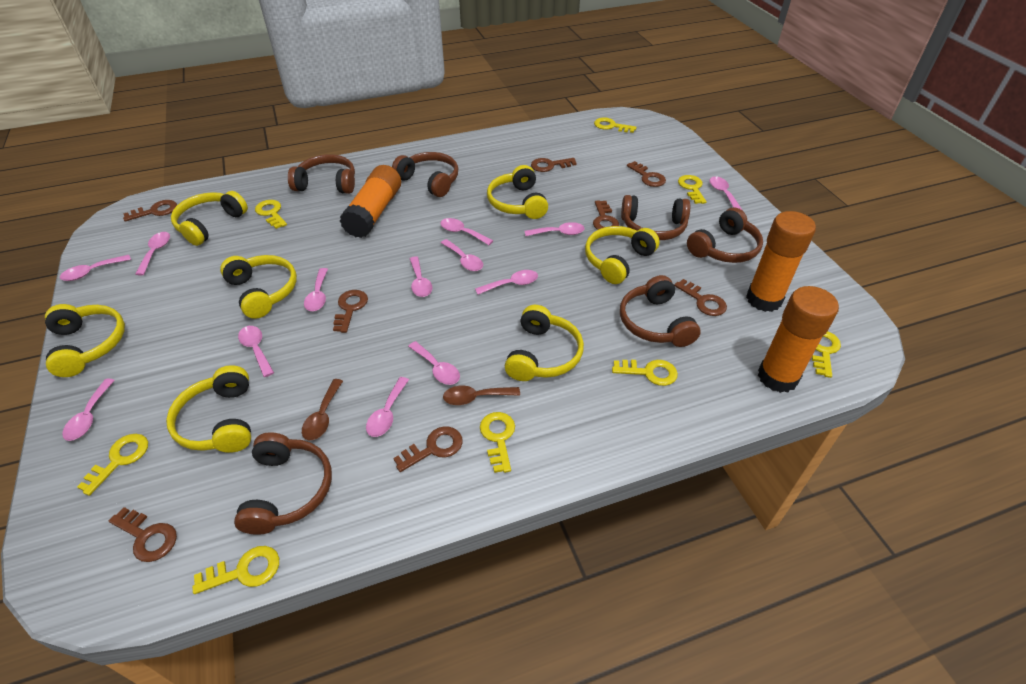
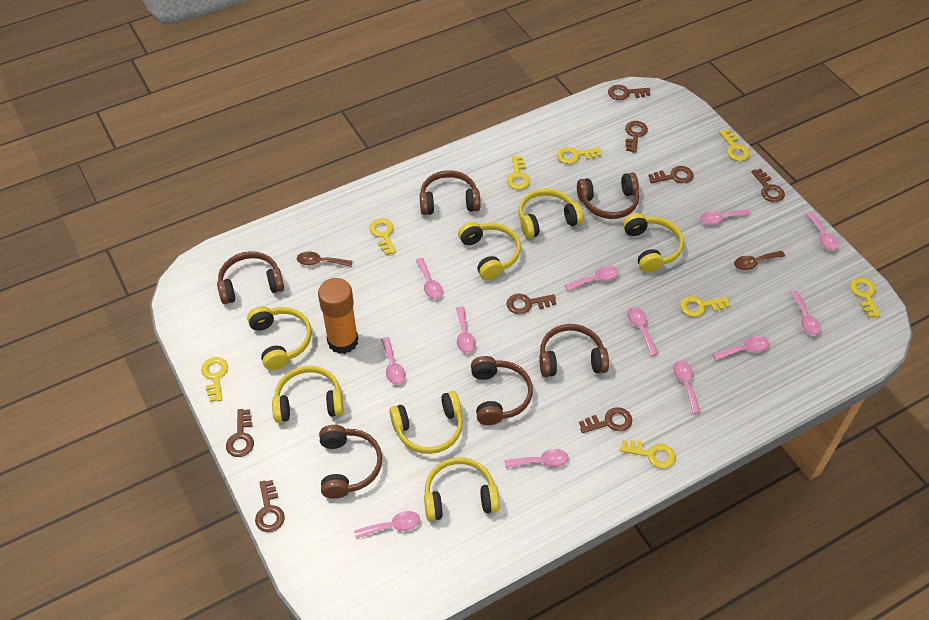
orange glue stick: [340,165,401,238] [746,211,816,312] [758,286,839,393] = 3 -> [318,278,358,354] = 1
pink spoon: [60,255,131,281] [62,379,115,441] [136,232,170,275] [238,326,274,377] [304,268,328,311] [366,377,409,437] [408,341,460,385] [410,256,432,297] [441,218,493,245] [441,239,483,271] [475,270,538,295] [525,222,584,236] [710,176,742,210] = 13 -> [354,511,420,539] [381,337,405,385] [416,258,443,299] [456,307,476,353] [505,449,568,468] [565,266,619,291] [627,307,659,356] [673,360,701,414] [700,209,751,225] [712,336,769,360] [790,291,821,336] [806,212,839,251] = 12

